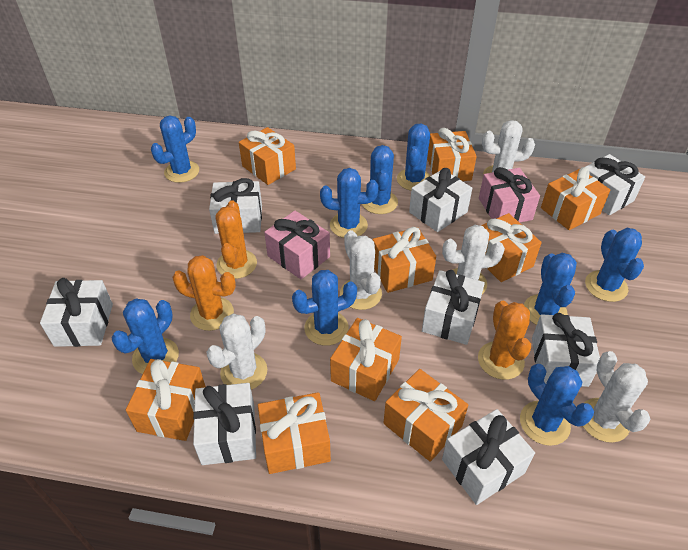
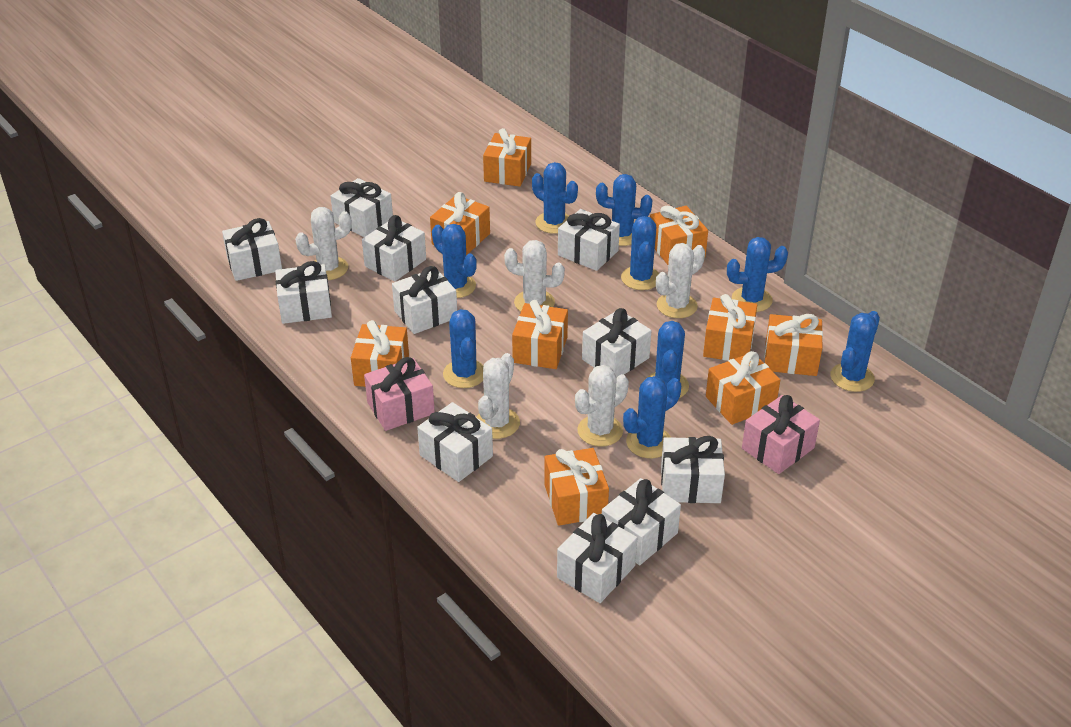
orange cactus: [172,255,236,331] [215,200,257,279] [478,301,531,380] = 3 -> none = 0
white gift: [40,278,113,347] [193,383,256,465] [209,178,262,234] [409,168,472,232] [422,270,485,345] [442,409,535,505] [532,313,600,387] [586,154,645,215] = 8 -> [222,218,282,281] [275,261,332,324] [330,178,393,237] [362,215,426,282] [392,266,457,334] [417,402,493,482] [557,513,637,603] [558,209,620,271] [582,308,652,378] [602,478,681,565] [661,436,725,503] = 11

